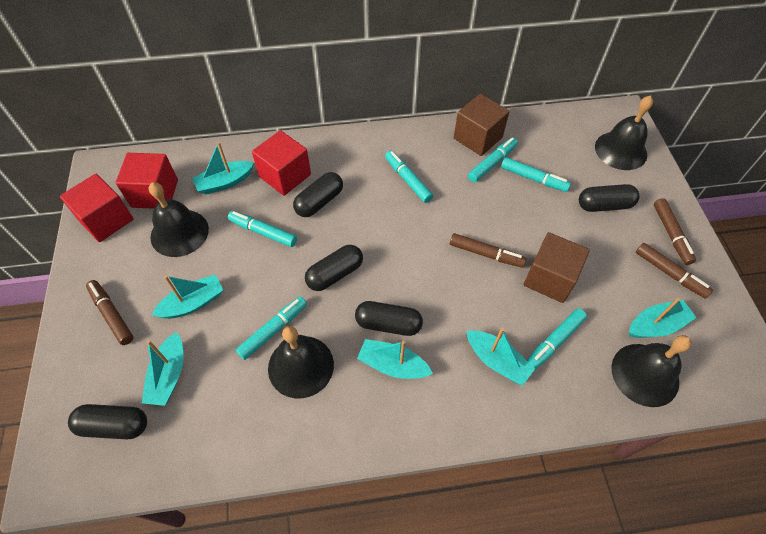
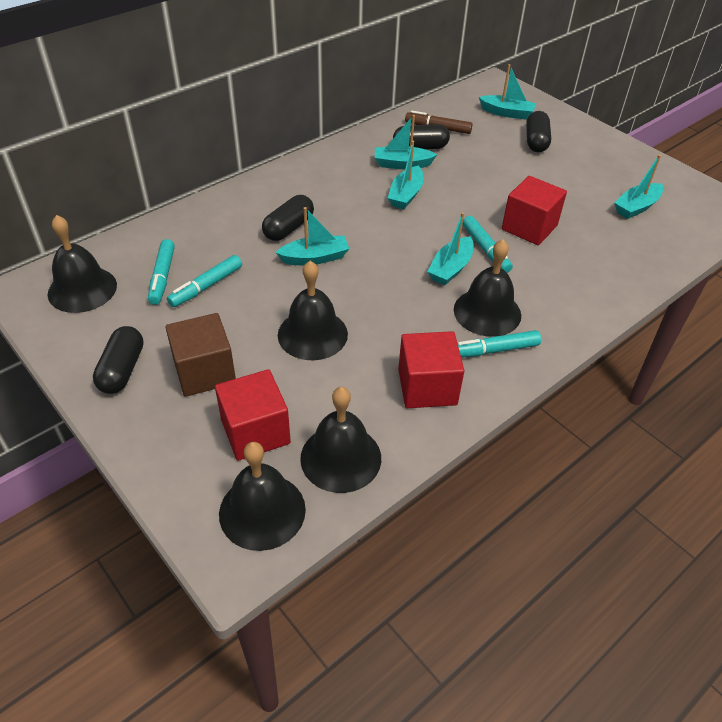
black bell: [149,182,209,257] [268,326,334,398] [595,95,653,170] [612,335,692,407] = 4 -> [47,215,117,313] [219,442,306,551] [278,261,348,360] [300,387,381,493] [454,239,521,337] = 5
black capsule: [68,404,147,439] [293,172,343,217] [305,245,363,291] [355,301,423,336] [579,184,639,212] = 5 -> [93,326,144,394] [262,195,314,241] [393,124,450,149] [526,111,551,152] = 4
brown cube: [454,94,510,156] [523,232,590,303] = 2 -> [165,313,236,397] = 1
brown marker: [86,280,134,345] [450,233,526,268] [636,243,713,299] [654,198,696,265] = 4 -> [405,110,473,134] = 1
turquoise marker: [228,211,297,247] [236,297,307,360] [385,150,433,203] [468,137,518,182] [501,157,571,192] [527,308,587,370] = 6 -> [148,239,175,305] [167,255,242,307] [458,330,541,357] [463,216,513,273] = 4

